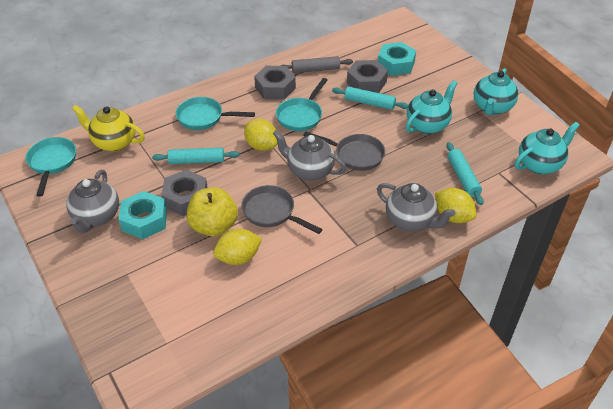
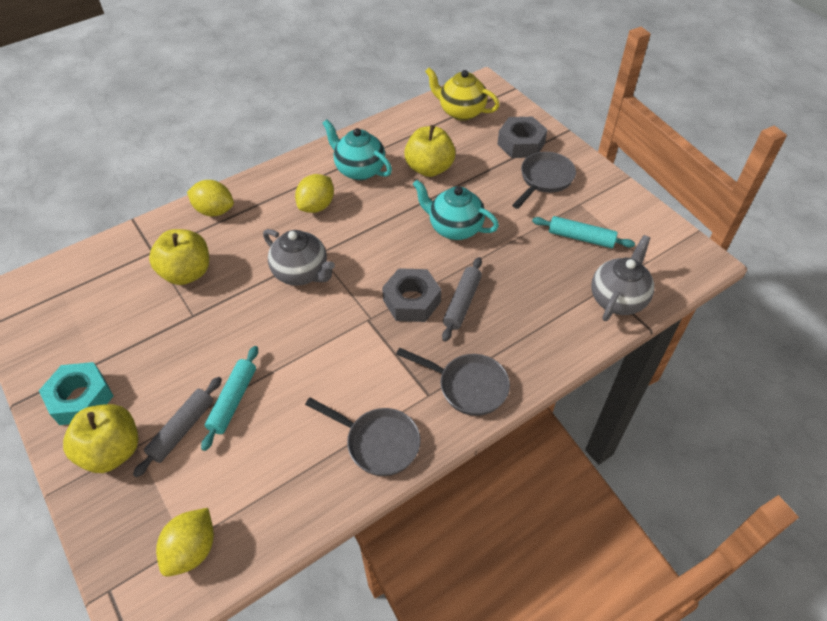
grey nut: [161,170,208,216] [254,66,296,100] [347,60,388,93] = 3 -> [382,268,441,322] [497,117,548,158] = 2
grey pan: [241,185,323,234] [303,131,385,171] = 2 -> [305,398,421,476] [396,348,510,416] [512,152,576,209] = 3
grey rolling pin: [280,56,353,73] = 1 -> [133,377,222,478] [442,257,482,342] = 2
grey teapot: [66,169,119,233] [273,130,346,181] [377,183,455,232] = 3 -> [263,229,335,286] [591,235,654,321] = 2
turquoise nut: [119,191,167,239] [378,42,416,76] = 2 -> [39,362,113,425] = 1
turquoise pan: [26,137,76,197] [176,97,255,130] [276,78,328,131] = 3 -> none = 0
turquoise rolling pin: [152,148,239,164] [332,86,408,110] [447,142,484,205] = 3 -> [201,346,258,451] [532,216,635,248] = 2
turquoise teapot: [406,80,457,134] [473,68,518,115] [515,122,580,174] = 3 -> [322,120,392,180] [413,180,499,240] = 2
yellow apple: [187,187,238,237] = 1 -> [63,404,139,473] [149,229,209,285] [404,125,456,177] = 3

